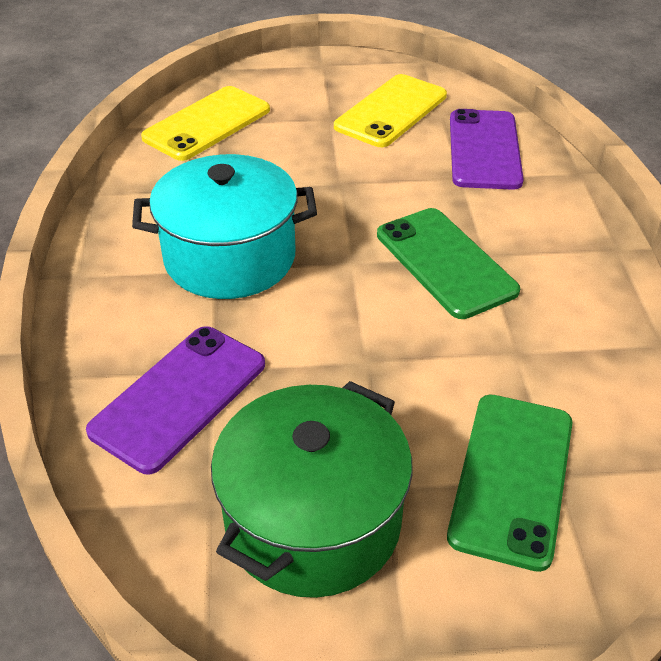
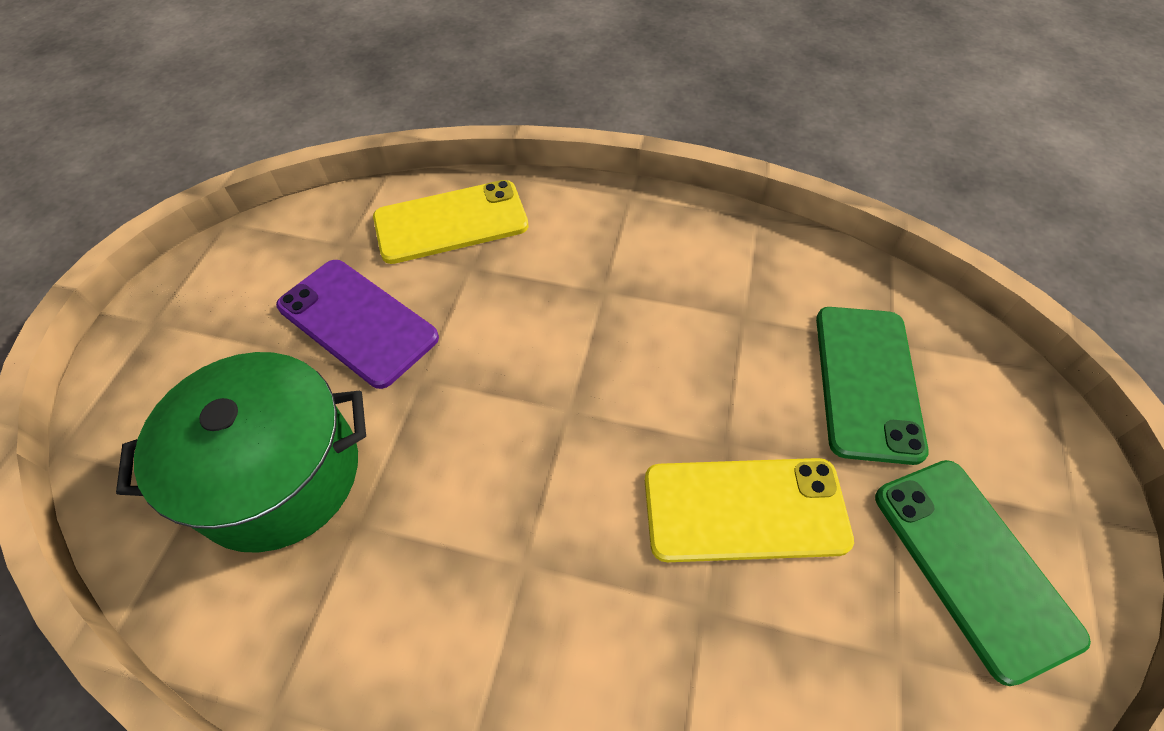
purple phone: [86,326,265,474] [450,109,524,190] = 2 -> [276,260,439,389] = 1
turquoise pot: [132,154,317,299] = 1 -> none = 0

